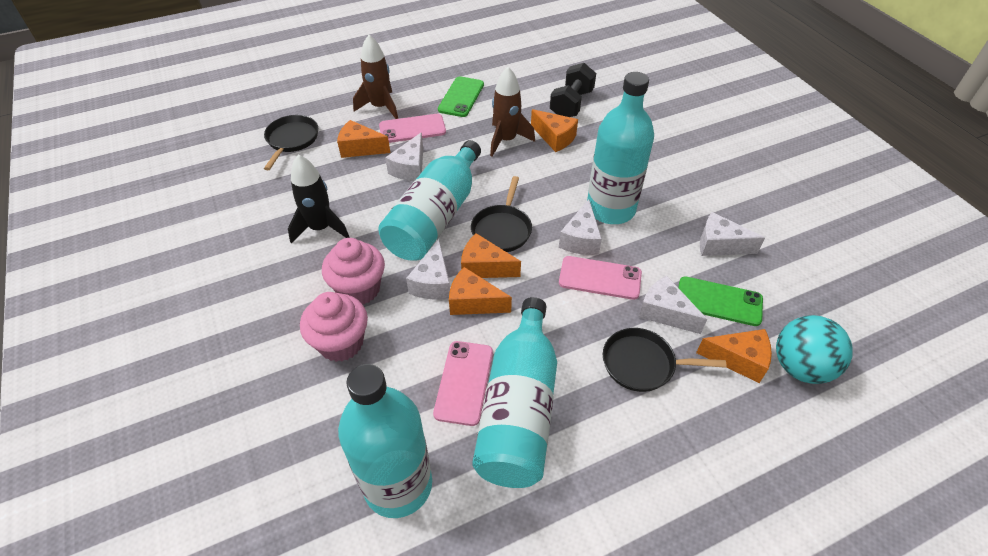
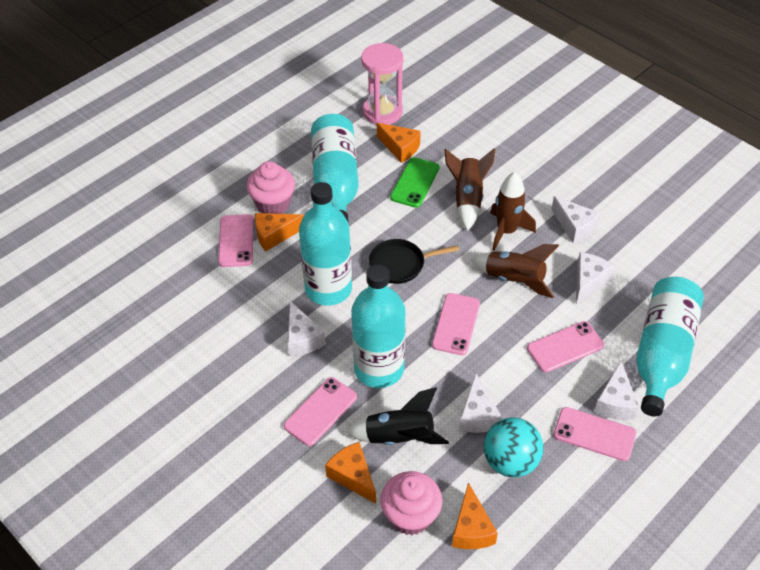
black dumbbell: [550,63,596,117] = 1 -> none = 0
black pan: [264,115,318,170] [471,176,532,252] [603,328,726,392] = 3 -> [369,239,459,284] = 1
brown rocket: [353,35,398,119] [490,67,535,157] = 2 -> [445,148,495,231] [471,244,559,298] [490,172,536,251] = 3
green phone: [438,76,484,117] [678,276,763,326] = 2 -> [390,157,440,208] = 1
orange cheese: [337,120,391,158] [449,267,512,315] [461,233,521,278] [531,109,578,152] [696,329,772,383] = 5 -> [255,213,304,251] [325,442,376,504] [377,123,421,163] [452,482,498,549] = 4
pink hourglass: none = 0 -> [361,43,403,125] = 1
pink phone: [379,114,446,143] [433,341,493,426] [559,256,642,300] = 3 -> [218,214,254,267] [284,377,357,446] [432,293,480,355] [527,321,604,372] [554,407,636,461] = 5

